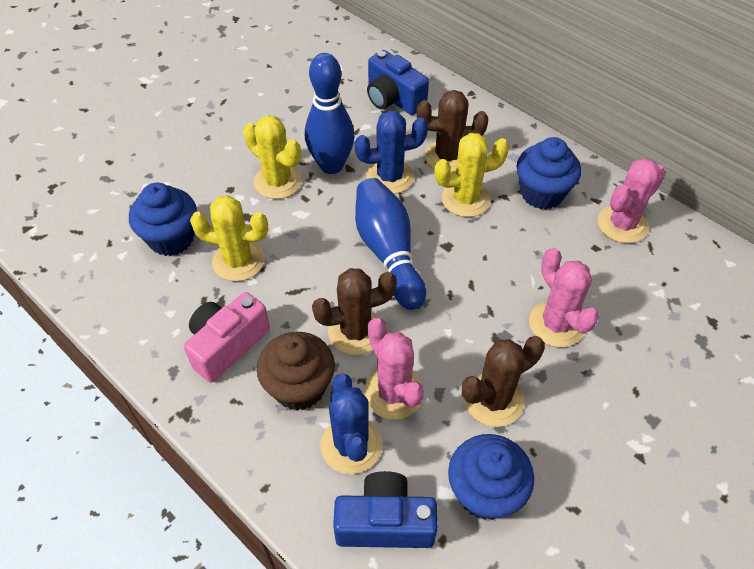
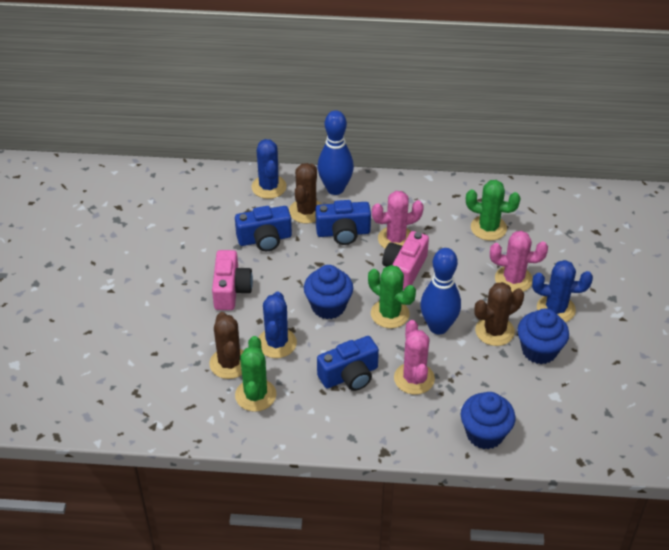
blue cactus: [320,374,383,474] [355,110,428,194] = 2 -> [252,139,287,199] [258,292,297,358] [532,260,593,322] = 3
blue camera: [333,471,438,548] [367,50,429,115] = 2 -> [235,206,292,251] [315,200,371,245] [317,336,379,391] = 3
brown cupcake: [257,332,335,411] = 1 -> none = 0
green cactus: none = 0 -> [235,336,276,412] [368,265,416,328] [466,180,521,241] = 3
pink camera: [184,292,270,383] = 1 -> [212,250,253,310] [382,231,429,290] = 2
yellow cactus: [190,195,268,281] [243,115,302,199] [434,133,509,217] = 3 -> none = 0

